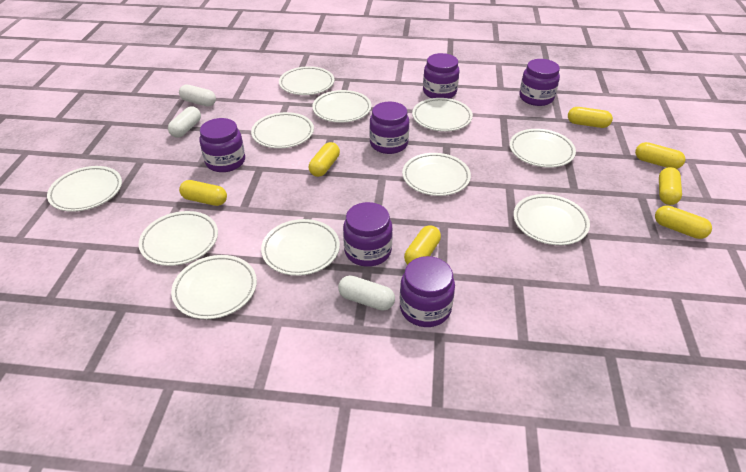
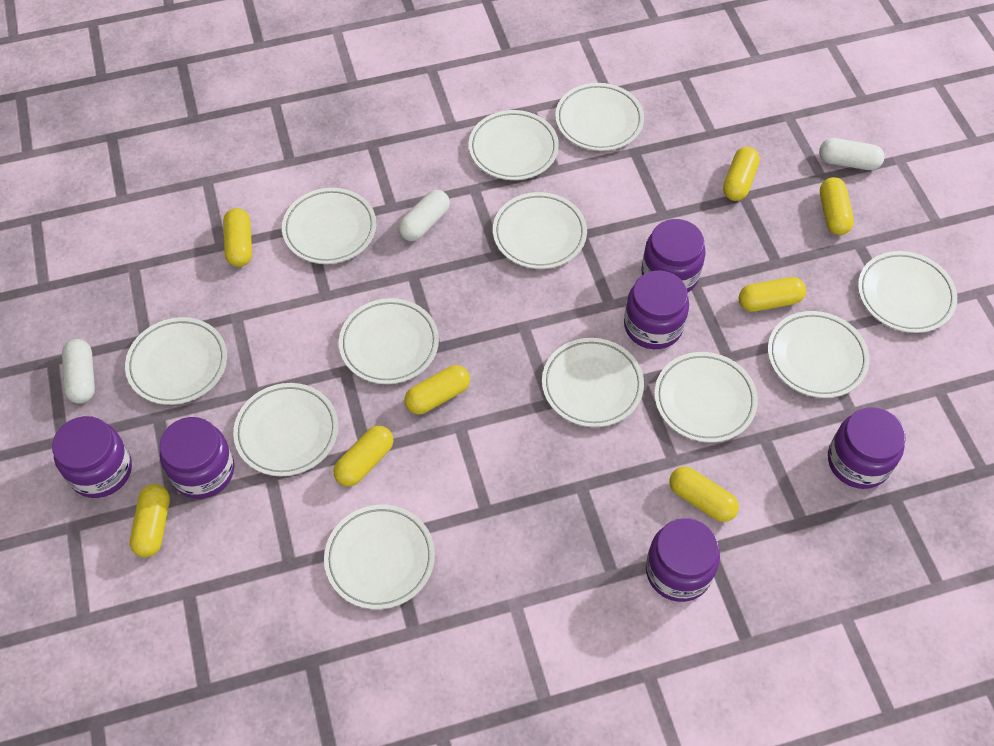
white plate: [47,166,122,212] [138,211,218,266] [171,255,257,319] [251,112,314,148] [261,219,340,276] [279,66,334,95] [312,90,371,123] [402,153,471,196] [412,98,473,131] [510,129,576,167] [514,194,590,245] = 11 -> [125,317,227,405] [233,383,338,476] [282,188,376,264] [324,505,435,609] [339,298,439,384] [469,110,559,180] [493,192,587,269] [542,338,644,427] [555,83,644,151] [654,352,758,443] [768,311,870,398] [858,251,957,333] = 12
yellow capsule: [179,180,227,206] [309,142,340,177] [404,225,441,265] [568,107,613,128] [635,142,685,169] [655,205,712,239] [659,167,682,205] = 7 -> [130,484,170,558] [223,208,252,267] [334,426,393,487] [404,365,470,414] [669,467,739,522] [723,147,760,201] [739,277,806,312] [820,177,854,235] = 8

